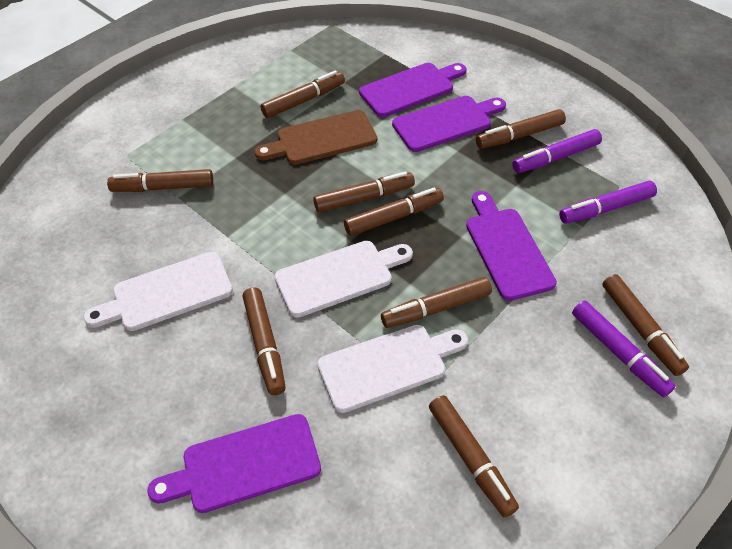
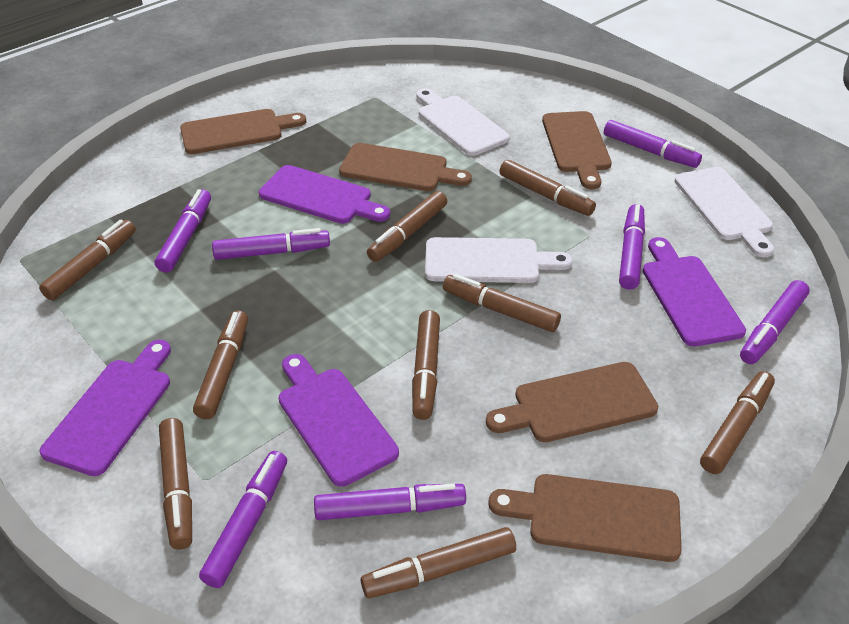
brown cutting board: [255,110,377,165] = 1 -> [180,109,306,154] [339,143,472,191] [486,362,658,442] [488,474,682,562] [542,111,612,189] = 5
purple marker: [513,129,602,173] [559,181,657,224] [572,300,676,397] = 3 -> [155,189,211,273] [199,451,287,588] [212,228,330,260] [314,483,466,520] [604,120,702,168] [619,204,645,289] [740,280,810,364] = 7

